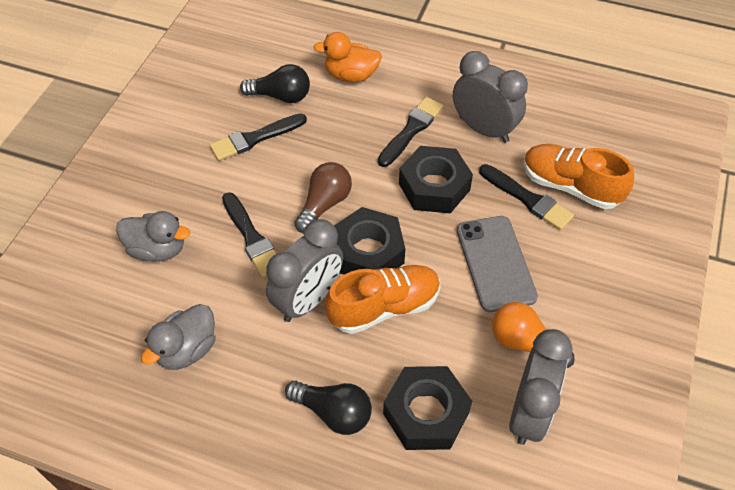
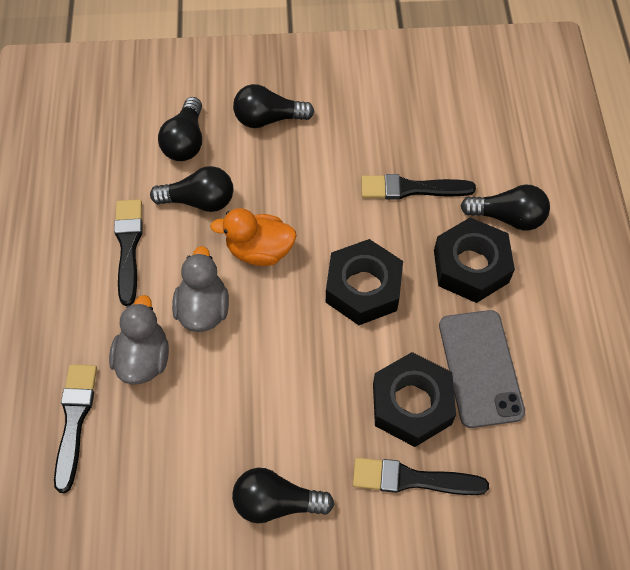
black light bulb: [240,64,310,103] [285,381,372,435] = 2 -> [150,166,233,212] [158,97,202,161] [232,468,334,524] [233,84,315,128] [460,185,550,230] = 5
brown light bulb: [294,162,352,233] = 1 -> none = 0
grey clock: [266,219,343,322] [453,51,528,143] [509,329,573,445] = 3 -> none = 0
orange light bulb: [492,302,575,368] = 1 -> none = 0
orange shoe: [325,265,440,334] [523,144,634,209] = 2 -> none = 0

